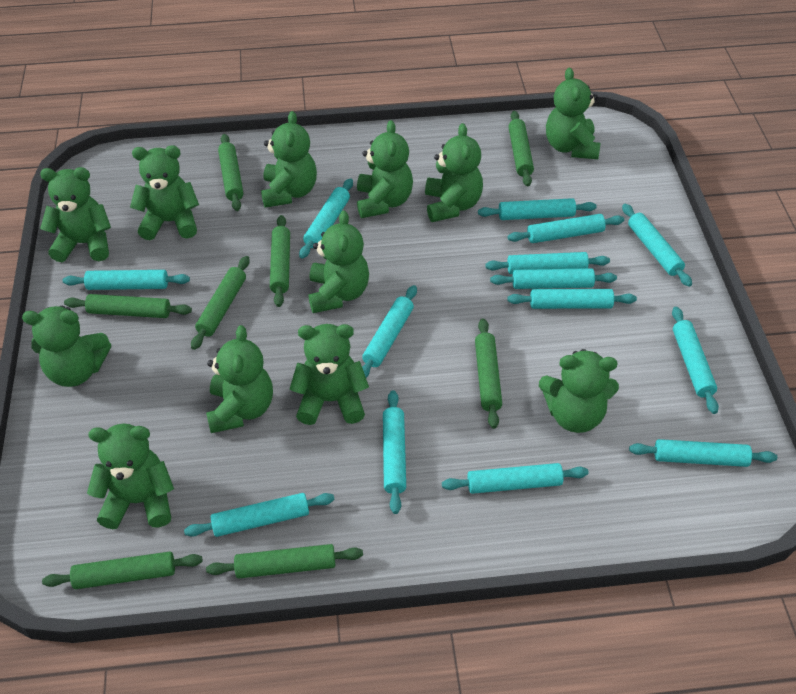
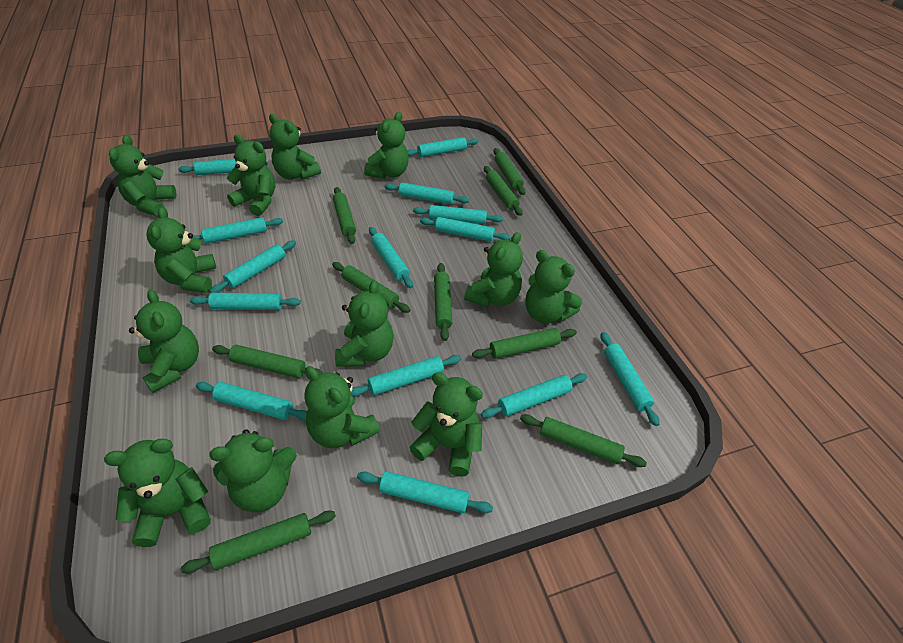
green rolling pin: [42,551,202,589] [64,294,192,318] [191,256,250,350] [206,544,363,579] [218,134,243,211] [270,215,290,307] [475,319,502,429] [508,111,534,186] = 8 -> [181,511,336,573] [212,345,323,378] [332,262,410,313] [333,187,356,244] [434,263,452,341] [472,328,577,359] [484,166,523,216] [493,148,526,195] [520,414,647,467] = 9
green teddy bear: [22,306,111,387] [40,167,111,262] [87,424,174,529] [130,145,199,240] [206,325,273,433] [261,111,317,208] [289,324,369,425] [309,210,369,313] [357,120,413,218] [425,123,483,222] [539,349,619,433] [546,68,600,159] = 12 -> [104,439,211,547] [109,135,176,217] [129,289,199,393] [146,207,216,293] [210,429,297,512] [227,134,275,216] [269,114,321,180] [304,366,380,448] [335,280,394,367] [364,112,409,179] [409,372,483,477] [464,232,523,307] [525,250,582,324] = 13

